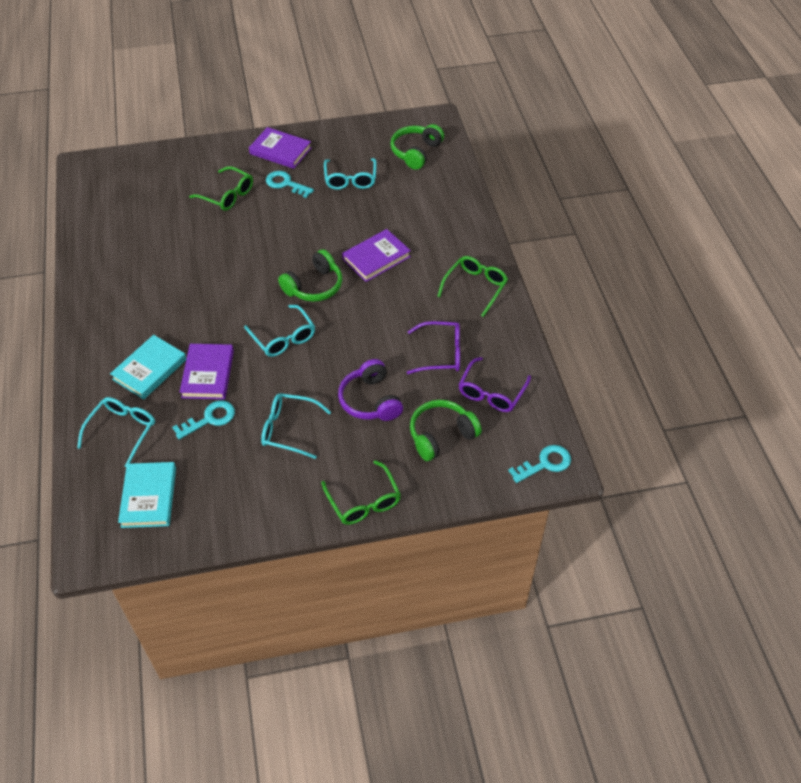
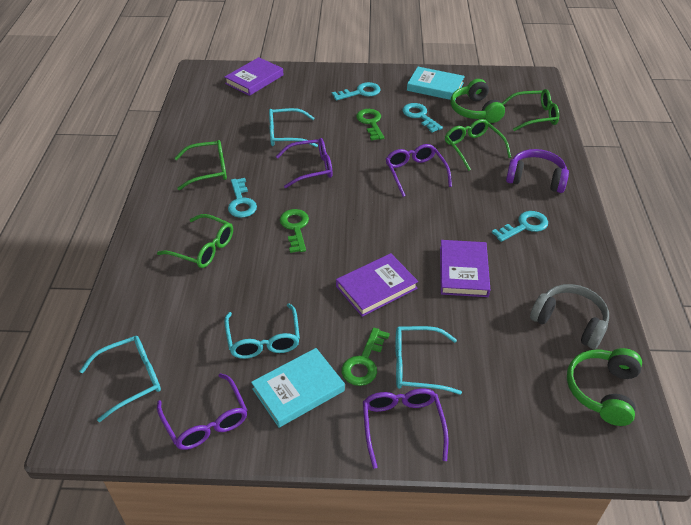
green glasses: [189,166,253,211] [321,460,401,525] [437,256,508,317] = 3 -> [157,214,233,268] [174,140,227,190] [445,119,511,171] [502,89,559,131] = 4
green headphones: [278,249,342,302] [390,124,444,170] [410,400,482,461] = 3 -> [451,79,505,123] [567,348,642,426] = 2
green key: none = 0 -> [280,209,309,253] [342,328,390,386] [356,109,384,141] = 3
grey headphones: none = 0 -> [530,284,609,349] = 1
purple glasses: [407,321,460,374] [458,357,531,412] = 2 -> [157,373,247,450] [276,138,332,188] [363,388,449,469] [386,144,452,197] = 4
turquoise key: [172,400,235,440] [266,171,314,198] [508,445,571,483] = 3 -> [228,178,257,218] [332,82,380,101] [403,103,443,132] [492,211,548,242] = 4

